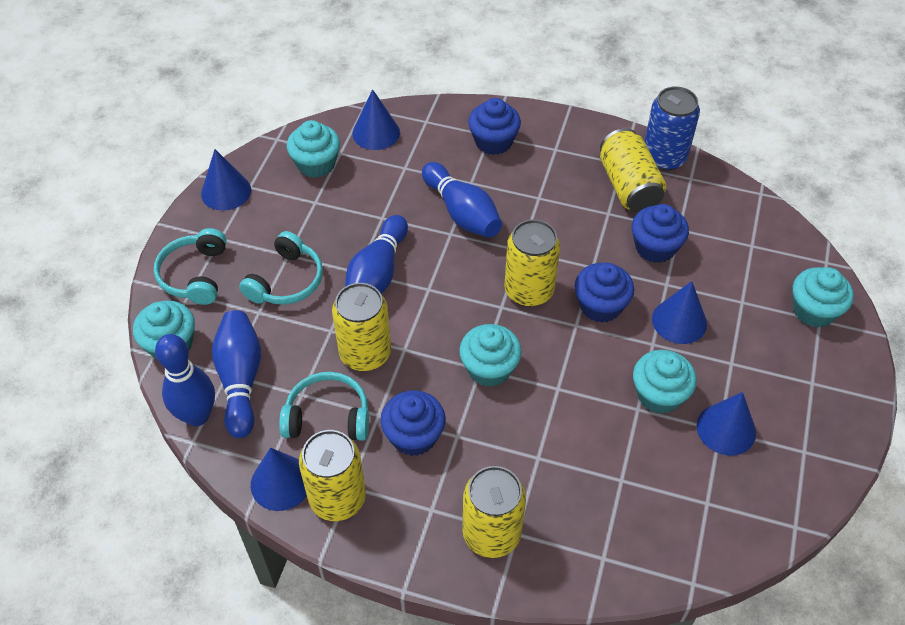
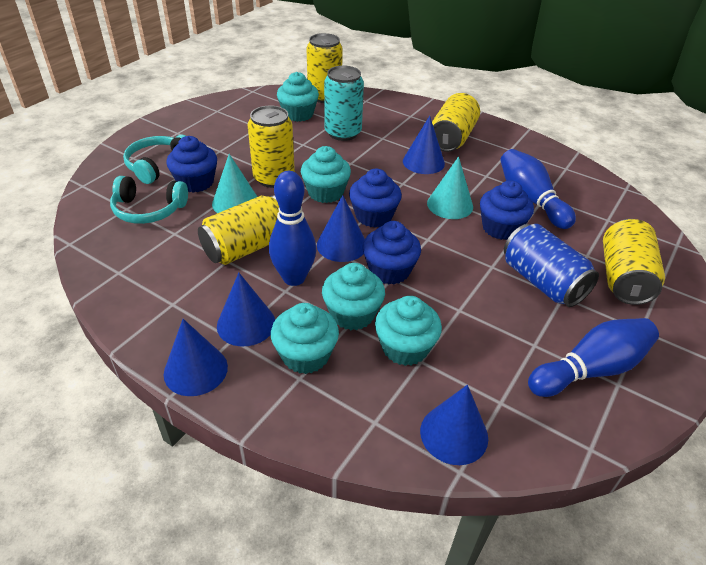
blue bowling pin: [155,334,215,426] [212,310,261,438] [345,215,408,294] [422,162,502,238] = 4 -> [269,171,316,286] [500,149,576,229] [528,318,659,397] = 3
turquoise can: none = 0 -> [324,66,364,141] = 1
turquoise cone: none = 0 -> [212,154,257,213] [427,157,473,219] = 2
turquoise headphones: [154,228,227,305] [239,231,323,305] [279,372,369,441] = 3 -> [110,176,188,224] [123,135,186,184] = 2

